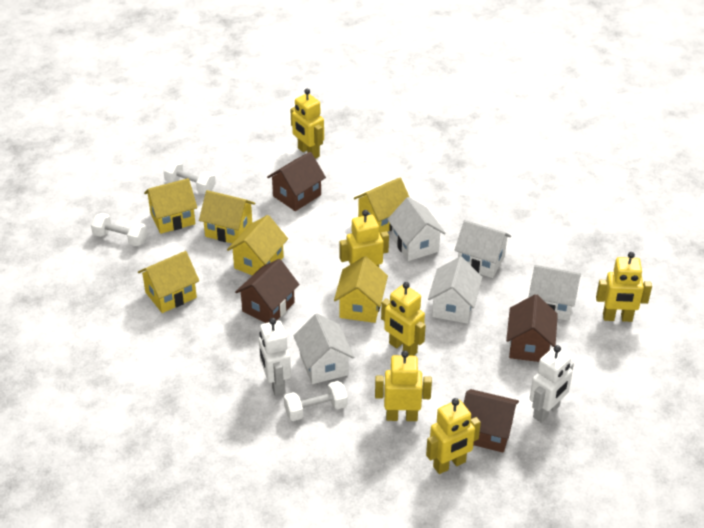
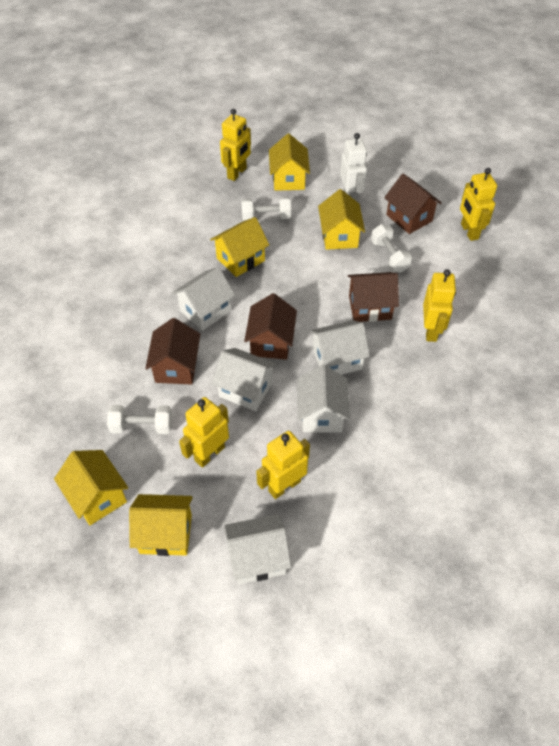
white robot: [259,318,291,396] [530,345,574,423] = 2 -> [340,133,367,202] = 1
yellow house: [138,251,199,313] [144,178,197,234] [199,190,255,243] [227,215,288,275] [334,256,388,323] [354,178,410,233] = 6 -> [54,450,128,525] [129,494,193,556] [210,217,269,277] [269,134,310,191] [318,189,365,250] = 5
yellow robot: [290,89,324,159] [340,210,389,267] [375,351,432,421] [381,282,426,356] [426,398,481,474] [596,252,652,322] = 6 -> [179,397,229,468] [220,109,251,181] [256,431,310,499] [423,269,456,342] [460,168,497,241] = 5

